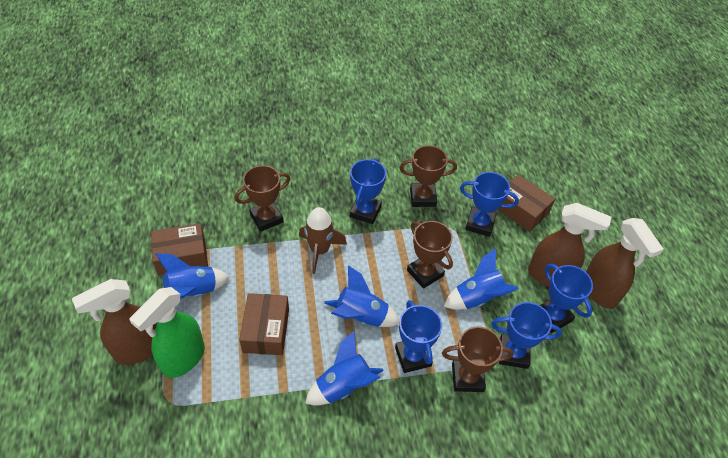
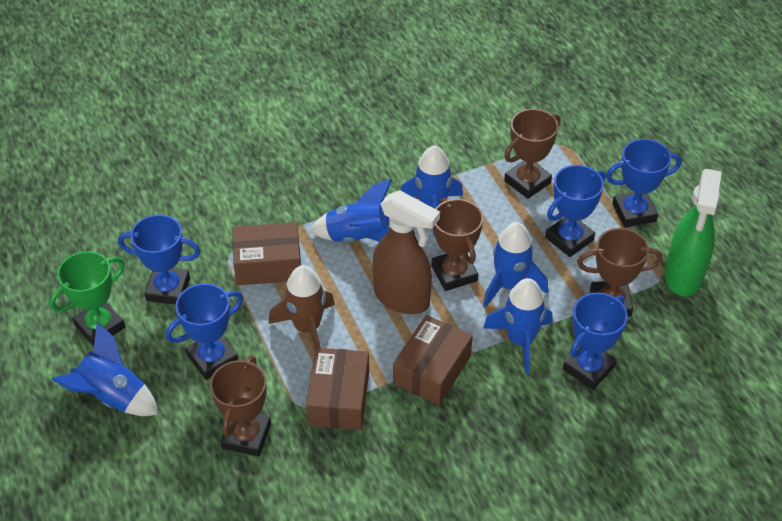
blue rocket: [155,253,230,298] [305,331,384,406] [324,265,399,327] [443,248,519,310] = 4 -> [52,322,158,416] [310,179,392,243] [400,145,463,237] [483,222,548,308] [483,278,552,373] = 5
brown spray bottle: [72,279,157,365] [528,203,611,287] [586,218,664,309] = 3 -> [373,190,440,314] = 1
green trophy: none = 0 -> [49,251,125,346] = 1

